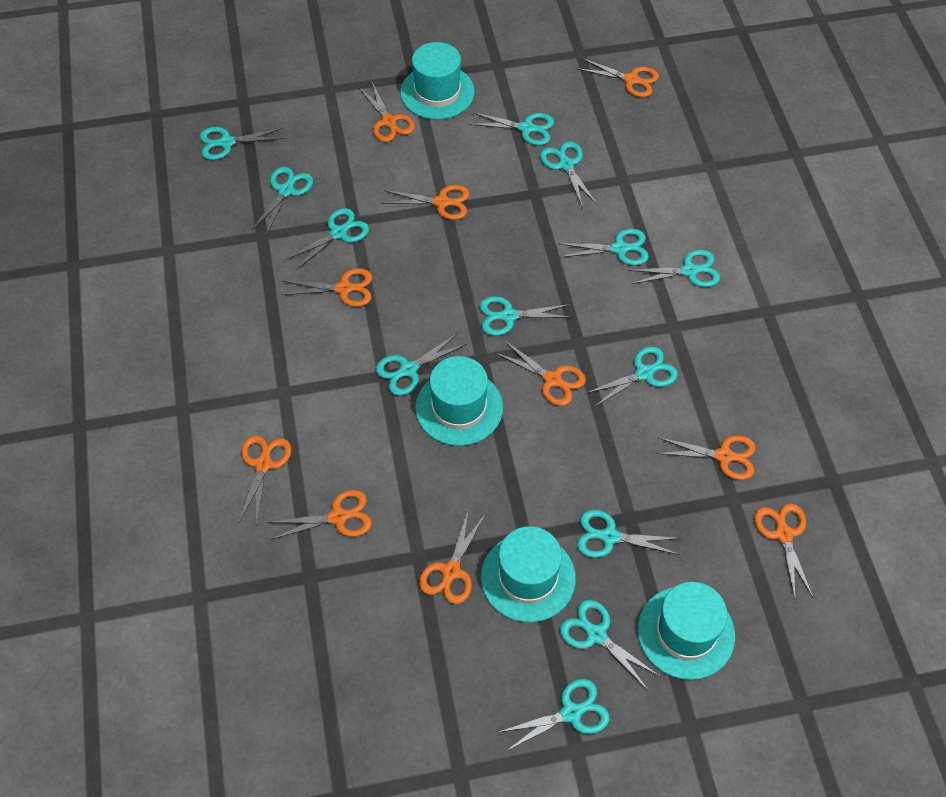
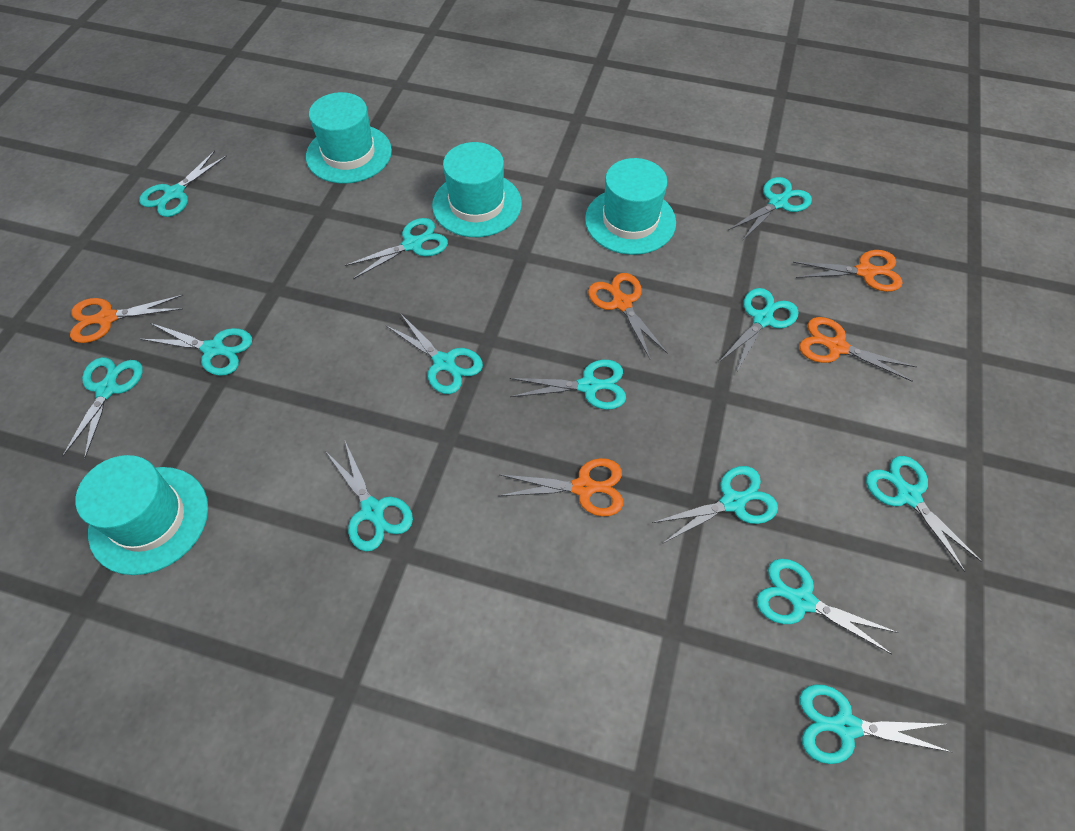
orange scissors: [238,435,292,524] [267,490,372,540] [282,268,372,307] [358,80,415,142] [382,185,470,220] [419,508,486,604] [496,340,586,406] [577,58,659,97] [656,435,756,480] [754,503,813,598] = 10 -> [70,295,183,343] [498,458,623,516] [588,273,668,359] [793,250,903,292] [799,317,917,382] = 5

